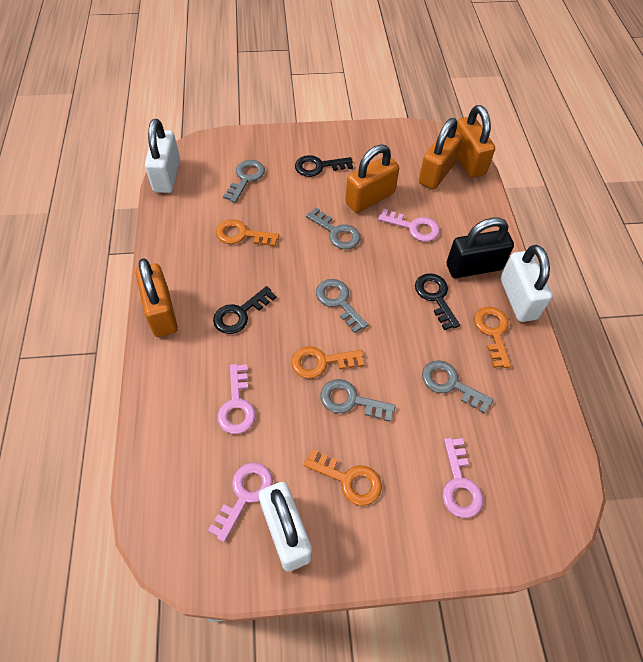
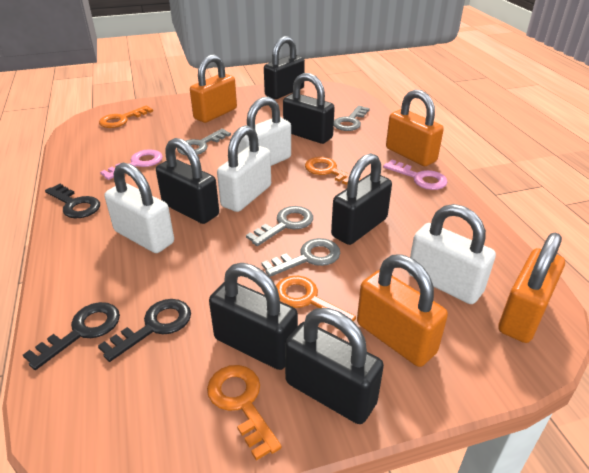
black padlock: [447,217,514,278] = 1 -> [156,138,219,224] [209,263,298,370] [264,36,305,99] [283,73,335,144] [285,308,384,424] [331,153,392,245] = 6
grey key: [223,160,265,203] [306,208,361,249] [316,279,368,333] [320,379,396,422] [422,360,493,413] = 5 -> [177,129,231,156] [246,206,313,246] [262,238,341,277] [334,106,370,131] = 4
pink key: [208,463,273,542] [217,364,256,434] [378,209,440,242] [442,438,483,518] = 4 -> [100,149,163,180] [383,160,447,190] = 2
white padlock: [145,119,180,193] [259,482,312,572] [500,245,552,322] = 3 -> [105,163,174,253] [217,125,271,212] [238,97,291,166] [408,204,496,304] = 4

